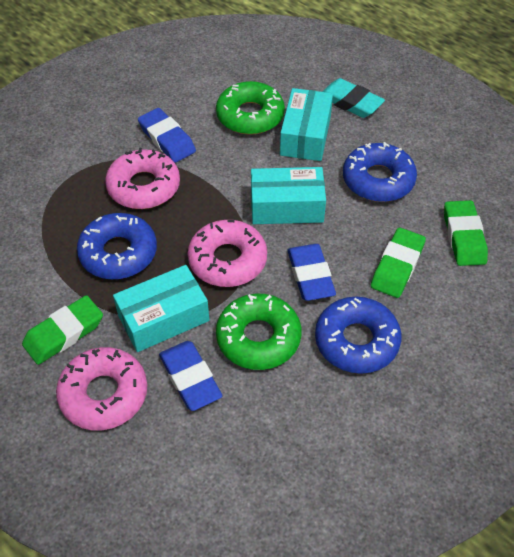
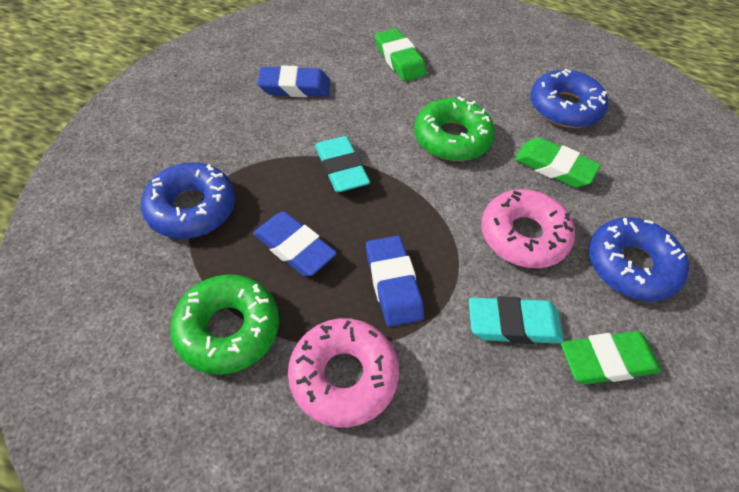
pink donut: [56,347,147,430] [105,148,180,209] [188,220,267,287] = 3 -> [288,318,399,427] [481,189,575,268] = 2
turquoise box: [113,265,209,352] [251,167,326,224] [280,88,333,161] = 3 -> none = 0
turquoise eraser: [322,78,385,118] = 1 -> [315,136,370,192] [469,296,564,344] = 2

